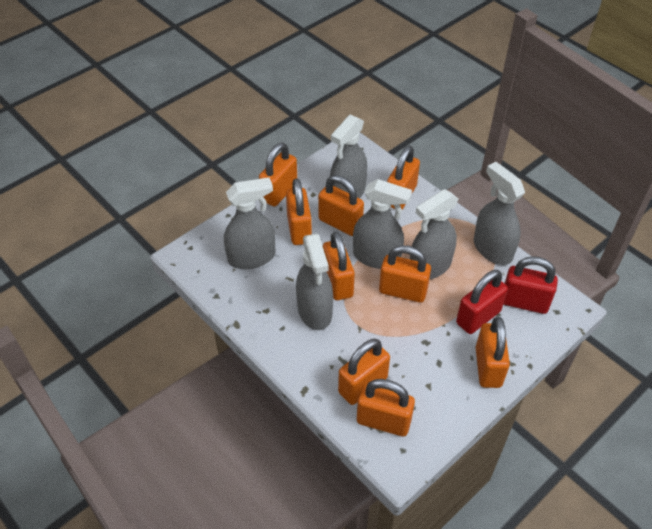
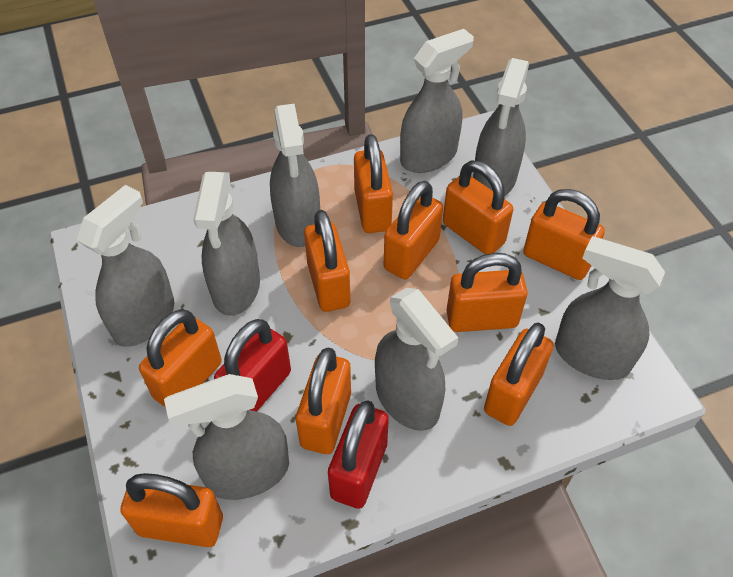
grey spray bottle: [224,178,276,269] [296,234,333,330] [330,115,367,198] [353,179,412,269] [410,189,459,280] [474,162,525,265] = 6 -> [77,185,174,347] [164,374,289,500] [193,172,260,316] [270,104,320,247] [375,288,458,431] [400,29,474,173] [473,58,529,195] [555,236,665,380] = 8
orange padlock: [259,142,297,207] [286,179,312,245] [318,175,364,236] [323,232,355,300] [338,339,390,405] [357,379,415,437] [379,245,431,303] [387,146,420,209] [475,317,510,388] = 9 -> [121,473,223,547] [139,309,222,407] [296,348,351,454] [304,210,350,312] [354,134,393,233] [384,181,443,279] [443,161,513,254] [446,253,528,332] [484,323,554,426] [523,189,605,280] = 10

